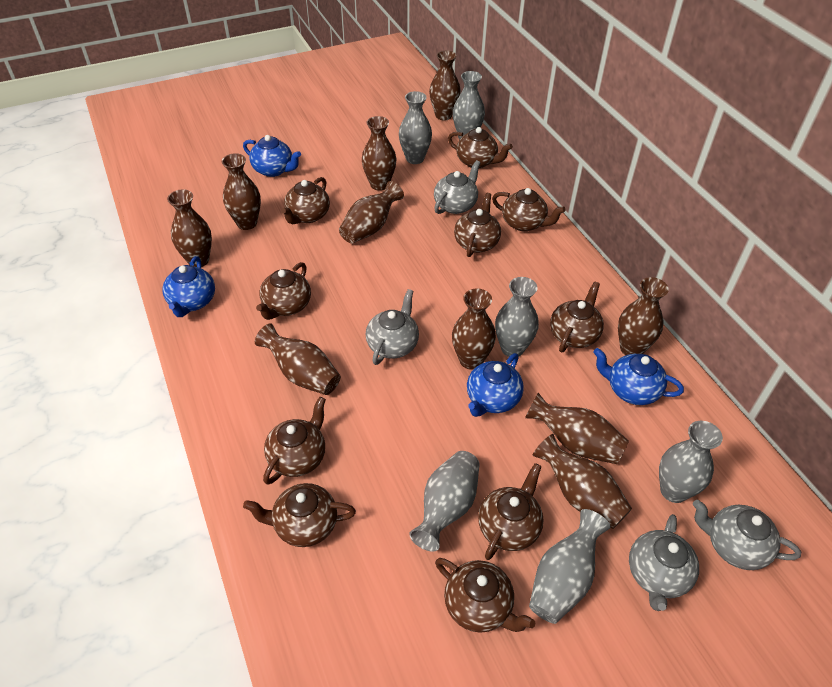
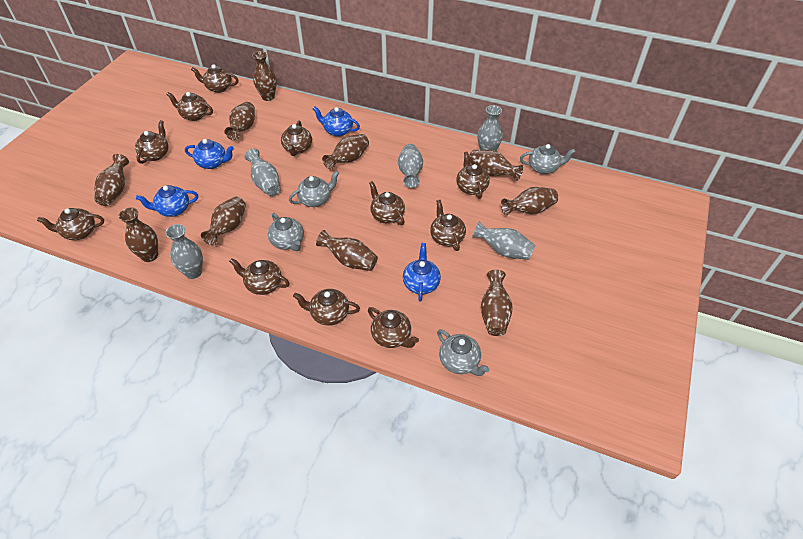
brown teapot: [243,483,356,547] [256,262,311,320] [263,397,326,485] [281,177,330,224] [435,558,535,633] [448,127,513,168] [454,193,501,257] [478,463,544,560] [492,188,566,231] [550,281,604,352] = 10 -> [37,208,104,240] [135,120,168,164] [166,92,213,121] [191,64,238,93] [229,258,290,295] [281,121,312,156] [293,289,360,325] [368,307,419,348] [369,181,405,225] [430,200,466,251] [456,152,490,199] = 11
grey vase: [399,91,432,164] [409,451,480,552] [453,71,485,140] [495,277,539,357] [529,509,611,624] [659,421,723,503] = 6 -> [165,224,203,279] [244,148,281,196] [398,144,423,188] [472,222,535,260] [478,105,503,151] = 5

